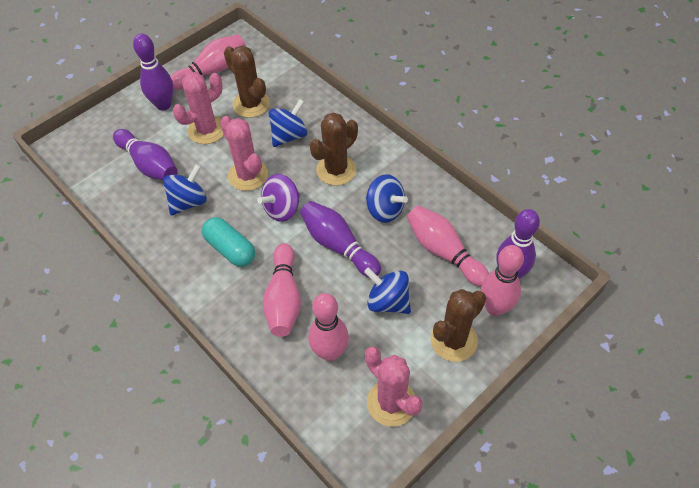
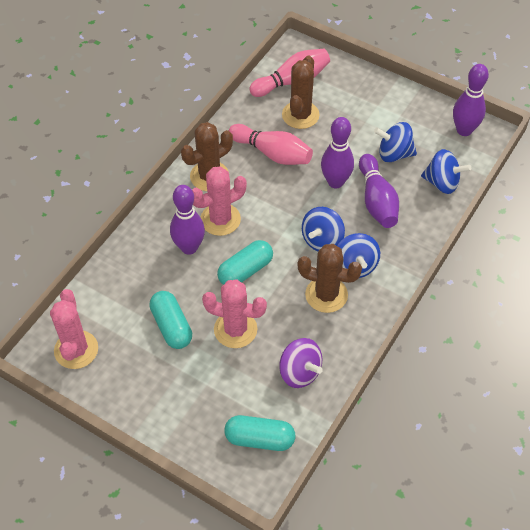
pink bowling pin: [171,35,246,90] [262,243,301,337] [308,293,349,361] [407,205,489,286] [481,245,524,316] = 5 -> [229,124,313,165] [249,49,330,97] = 2
turquoise capsule: [202,217,255,267] = 1 -> [149,291,192,349] [217,240,273,285] [224,415,295,451] = 3

